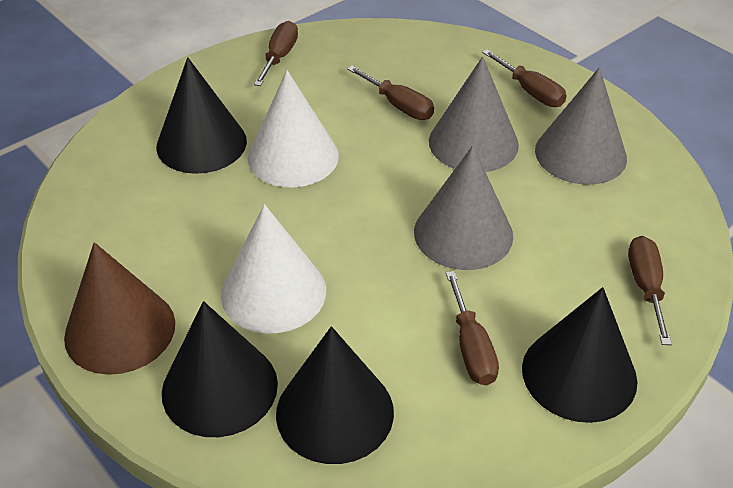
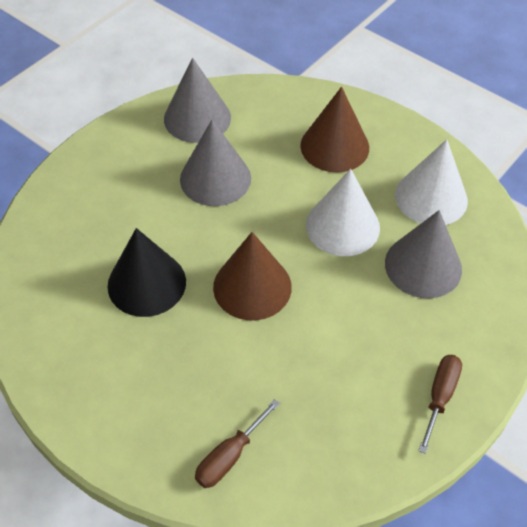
black cone: [156,57,247,174] [162,301,278,437] [276,326,394,464] [522,287,637,423] = 4 -> [107,228,186,317] = 1
brown cone: [64,242,175,375] = 1 -> [213,232,292,320] [300,87,369,173] = 2
brown screwdriver: [254,21,298,86] [347,66,434,120] [446,271,499,386] [482,49,566,107] [628,236,672,345] = 5 -> [195,399,280,488] [418,355,462,454] = 2

